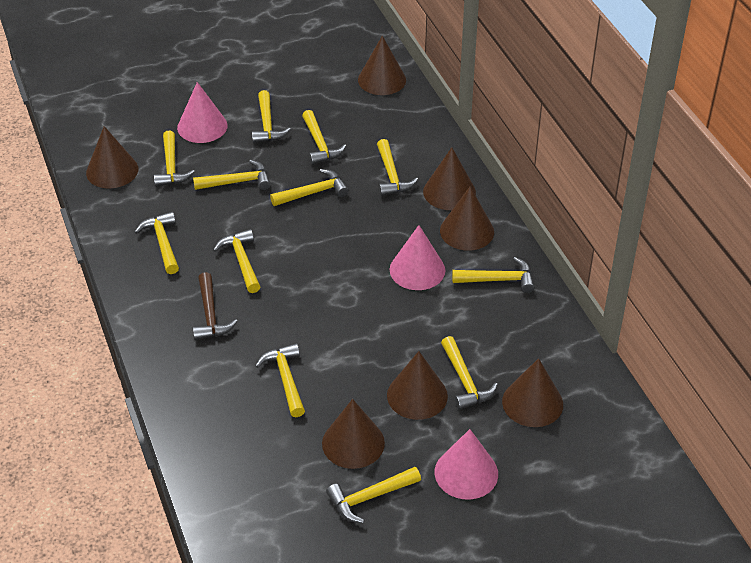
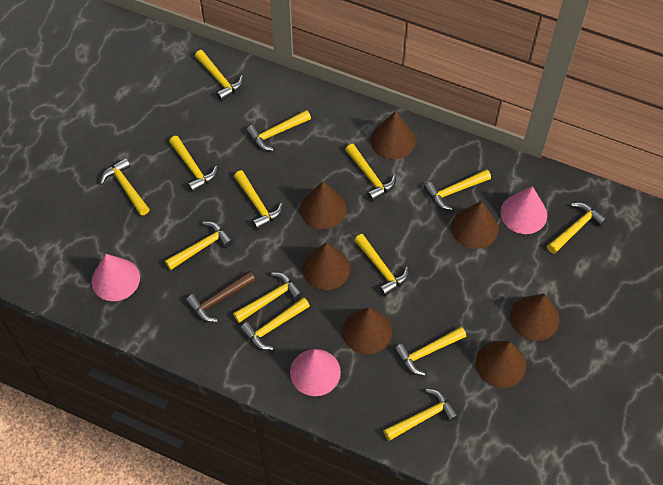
yellow hammer: [135,212,179,274] [154,131,195,187] [193,160,271,190] [213,229,261,293] [252,90,291,143] [255,343,305,417] [270,169,349,206] [302,110,346,165] [326,467,421,523] [377,139,418,196] [441,336,498,410] [452,257,535,293] = 12 -> [100,158,150,216] [165,222,233,270] [169,136,218,193] [195,50,243,101] [233,273,303,323] [234,170,283,230] [240,297,310,350] [246,110,311,151] [345,144,396,201] [354,234,409,296] [383,389,459,441] [394,327,466,376] [424,169,491,210] [547,203,607,254] = 14

